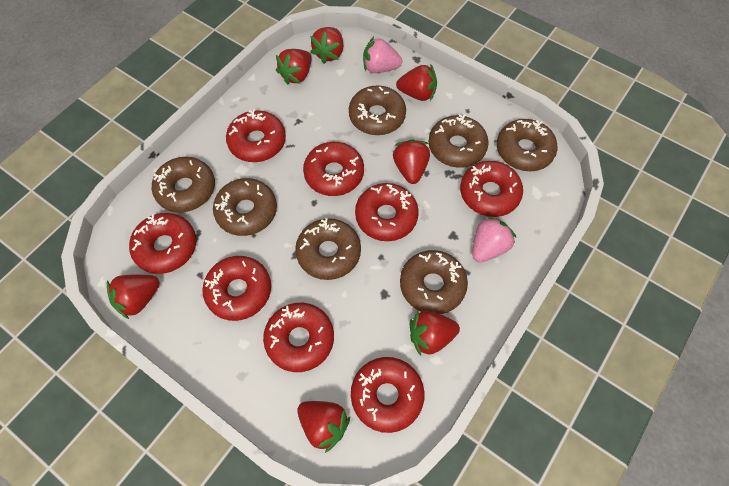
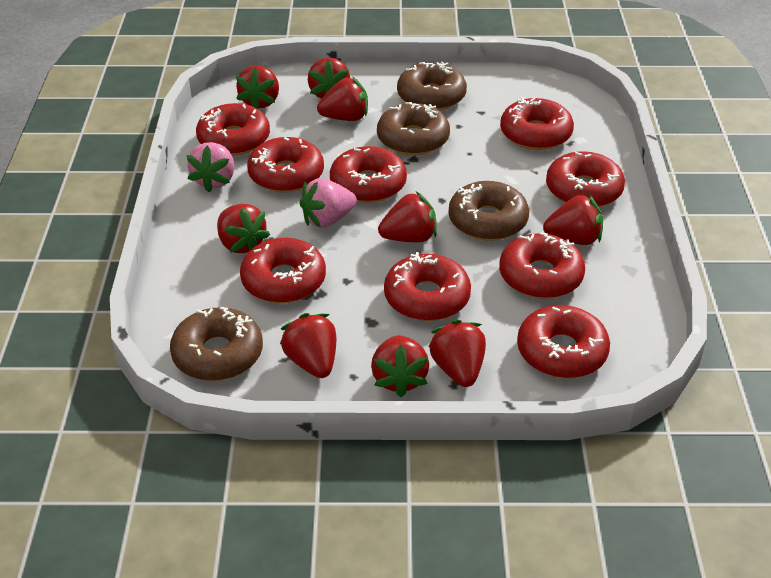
brown donut: [152,157,215,213] [213,178,277,236] [295,218,361,280] [349,85,406,135] [400,250,468,314] [429,115,489,168] [497,119,558,171] = 7 -> [170,307,263,381] [377,102,450,155] [397,62,467,111] [449,181,529,241] = 4
red donut: [129,213,196,274] [202,256,271,321] [226,109,286,162] [263,303,334,372] [303,142,364,196] [351,357,424,433] [355,183,419,241] [460,161,523,217] = 8 -> [196,103,270,156] [240,238,326,303] [247,137,324,193] [330,146,407,203] [384,252,471,321] [499,232,585,299] [500,97,574,150] [517,305,610,378] [546,151,625,207] = 9
red strawberry: [107,275,160,320] [276,49,311,85] [297,401,350,453] [310,27,343,64] [393,140,430,184] [396,65,437,101] [410,311,460,356] = 7 -> [217,204,270,253] [236,65,279,109] [280,313,336,378] [308,58,350,99] [317,76,368,121] [371,336,429,397] [378,191,437,242] [429,320,486,387] [543,194,603,245] = 9

